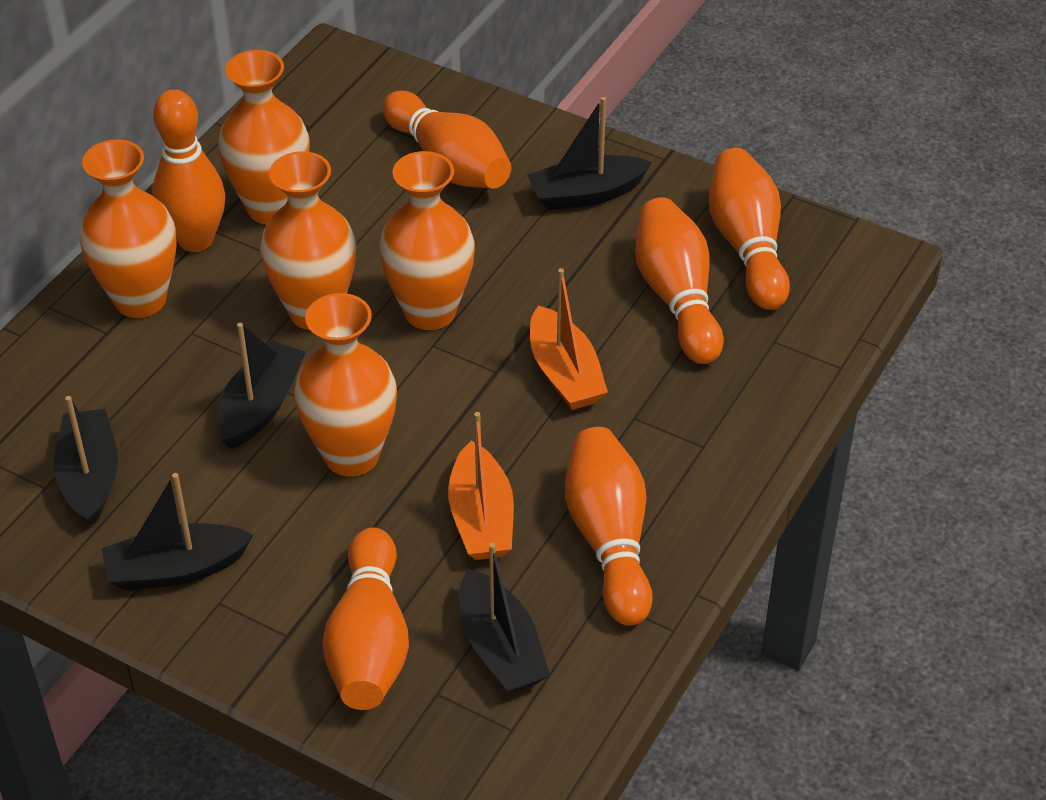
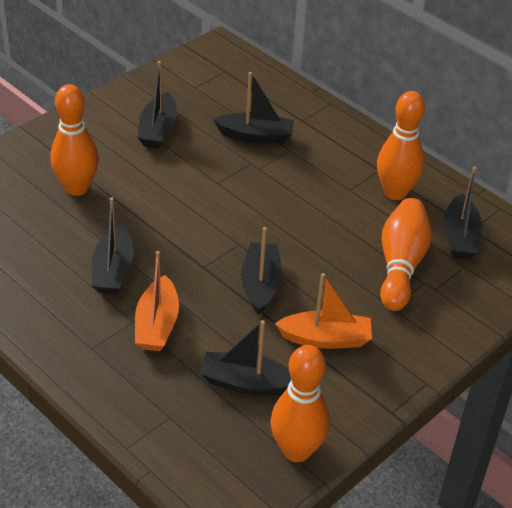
black boat: [54,396,118,526] [102,473,253,591] [216,323,306,449] [460,543,550,694] [527,97,652,210] = 5 -> [92,197,134,295] [137,61,177,149] [200,320,291,396] [213,72,294,144] [241,227,282,315] [444,166,482,260] = 6
orange bowling pin: [152,89,225,252] [322,527,409,710] [383,91,511,189] [565,427,653,626] [635,197,724,364] [709,148,790,310] = 6 -> [50,84,99,196] [270,345,330,462] [377,91,425,200] [380,198,432,311] = 4
orange vase: [80,140,177,318] [218,50,310,225] [260,151,356,330] [294,293,397,477] [379,151,475,330] = 5 -> none = 0

